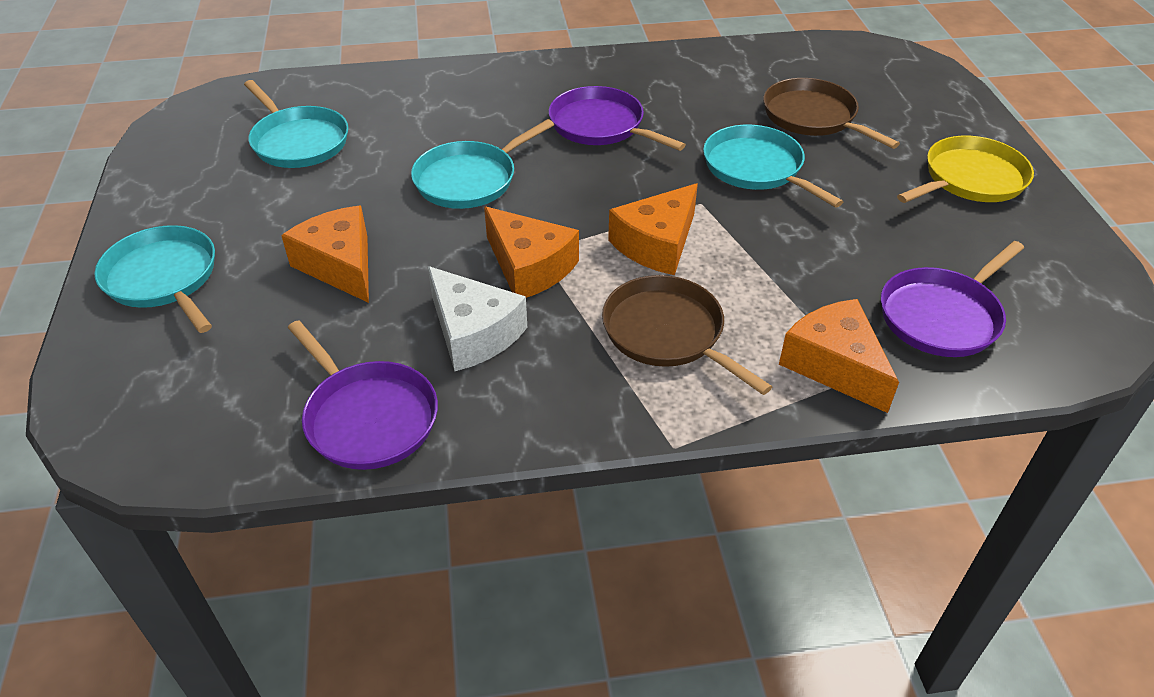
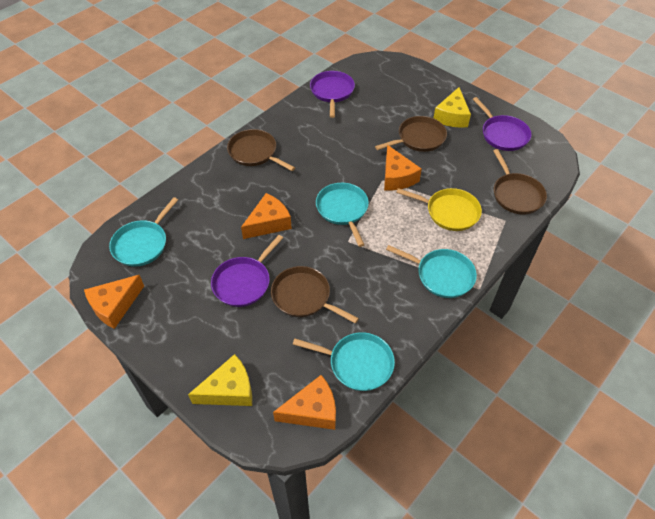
brown pan: [602,275,772,395] [763,78,900,149] = 2 -> [227,129,295,171] [271,266,359,324] [375,116,447,152] [493,149,547,214] = 4
white cheese: [428,266,527,371] = 1 -> none = 0
yellow cheese: none = 0 -> [188,354,252,406] [433,87,471,128] = 2

